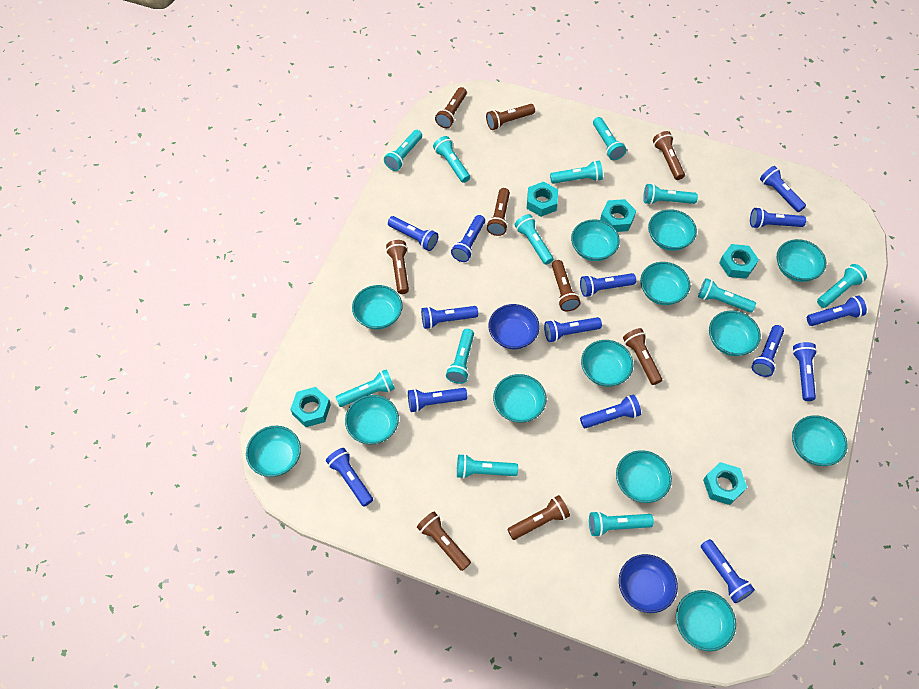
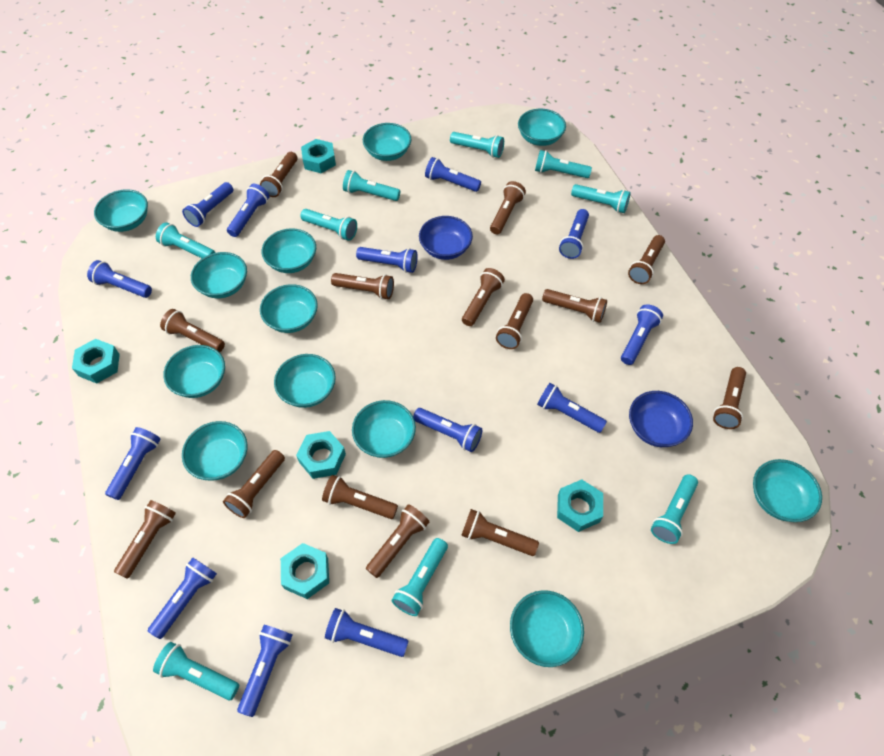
blue flashlight: [326,448,373,506] [388,216,438,251] [408,388,467,412] [421,306,478,329] [451,215,485,262] [544,317,602,342] [580,273,636,297] [580,394,641,428] [701,539,755,603] [750,207,806,229] [752,325,784,377] [760,166,806,212] [792,342,817,401] [807,296,867,326] = 14 -> [87,260,152,298] [105,427,160,500] [148,557,217,639] [182,182,233,227] [227,184,270,237] [237,625,292,717] [325,608,409,657] [356,247,418,273] [413,408,482,452] [425,157,481,192] [537,383,607,433] [559,209,589,259] [621,304,663,365] = 13
brown flashlight: [386,240,409,294] [417,512,471,571] [435,87,467,128] [486,104,535,130] [487,188,510,236] [507,495,570,540] [552,260,581,311] [623,328,662,385] [653,131,685,180] = 9 -> [114,500,176,579] [160,309,225,353] [223,450,285,518] [260,152,297,197] [322,475,398,519] [331,273,394,299] [366,504,430,578] [461,509,539,556] [462,268,505,326] [490,181,526,234] [496,293,533,349] [542,289,607,323] [628,235,665,284] [713,367,746,429] = 14
turquoise bowl: [246,426,301,477] [345,395,399,444] [352,285,403,330] [493,374,546,423] [571,219,620,261] [581,340,634,387] [616,450,672,503] [640,262,690,305] [648,209,697,251] [676,590,736,651] [709,311,761,356] [777,239,826,282] [792,415,848,466] = 13 -> [94,189,148,232] [163,345,225,398] [182,421,247,481] [191,252,247,298] [260,284,318,333] [262,228,316,273] [274,354,336,408] [352,400,416,458] [363,123,411,161] [510,590,584,667] [518,109,566,146] [753,459,822,522] = 12
turquoise flashlight: [336,369,395,407] [384,130,422,171] [433,136,470,183] [446,329,474,384] [457,454,518,479] [514,214,554,265] [550,160,603,184] [589,511,654,537] [593,117,627,160] [643,183,698,205] [698,278,756,313] [817,264,867,308] = 12 -> [153,642,239,700] [156,222,215,258] [300,209,357,241] [343,170,400,201] [391,538,448,616] [450,132,504,158] [535,150,592,178] [571,184,631,213] [651,474,698,544] = 9

